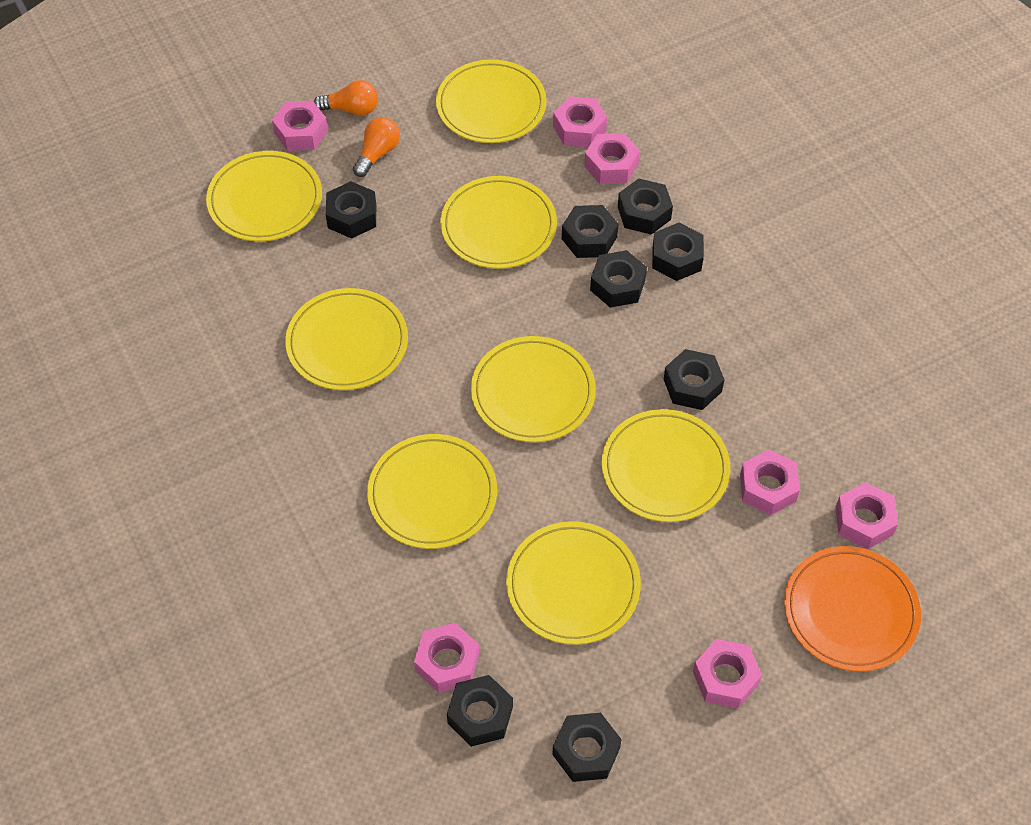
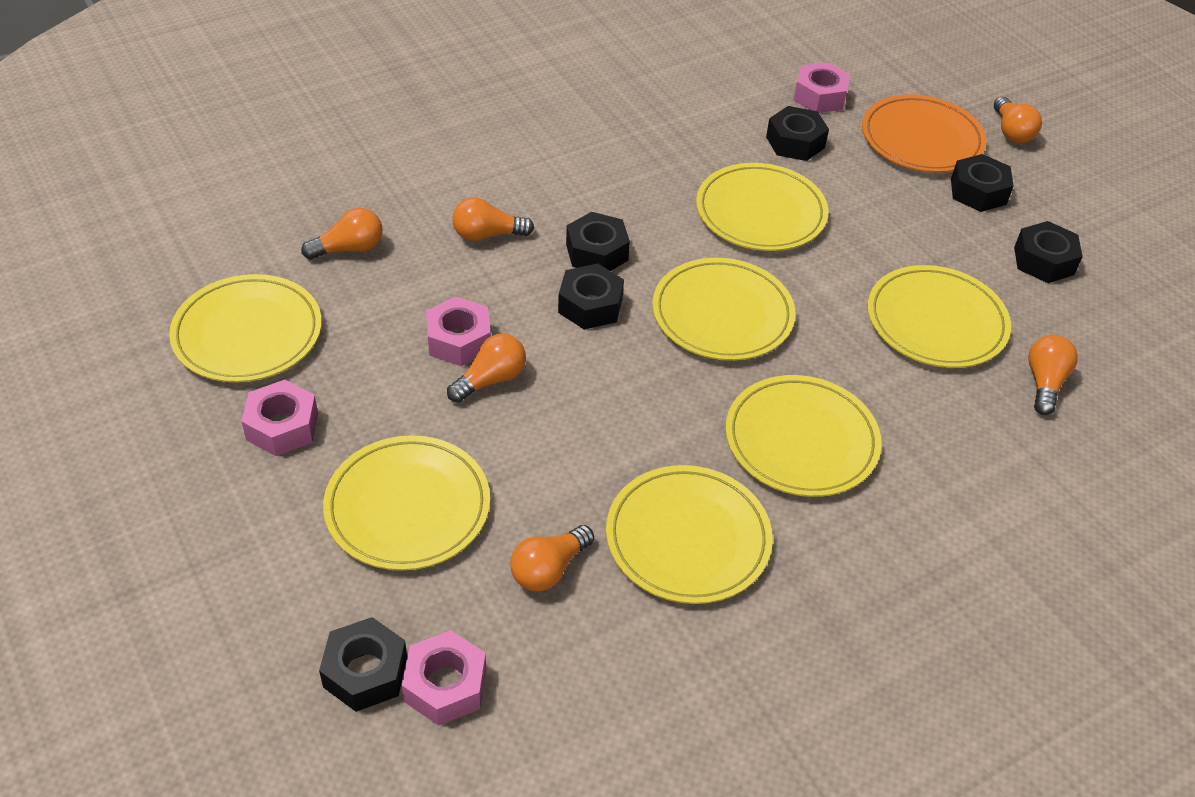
black nut: [326,181,376,239] [447,675,513,747] [552,713,622,782] [562,205,619,258] [590,250,647,308] [618,178,673,235] [652,223,704,281] [664,349,724,410] = 8 -> [319,617,407,712] [558,263,624,330] [566,212,630,271] [766,106,829,161] [951,154,1013,212] [1014,221,1083,283] = 6
orange light bulb: [314,80,378,116] [353,117,400,177] = 2 -> [301,208,383,260] [447,334,526,403] [452,197,534,241] [510,525,594,592] [994,96,1042,144] [1028,334,1078,415] = 6
pink nut: [272,100,328,151] [414,623,479,693] [553,96,607,147] [584,133,640,184] [693,639,762,708] [740,449,800,515] [835,482,898,549] = 7 -> [241,379,318,456] [402,630,486,726] [426,297,491,366] [793,62,851,113] = 4
yellow plate: [206,151,322,241] [285,288,408,390] [367,434,497,549] [436,59,546,143] [440,176,557,269] [471,336,596,442] [506,521,641,645] [602,409,730,522] = 8 -> [169,274,322,383] [323,435,490,571] [606,465,773,604] [652,258,796,361] [696,163,829,251] [725,375,882,497] [867,265,1011,368] = 7

